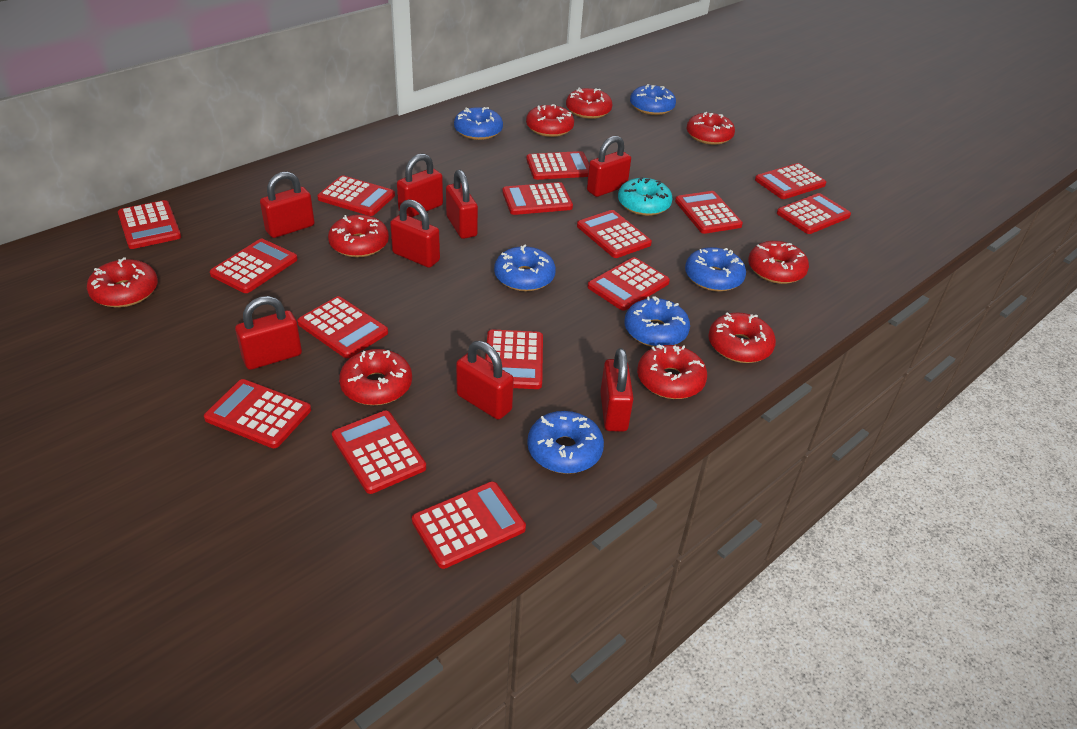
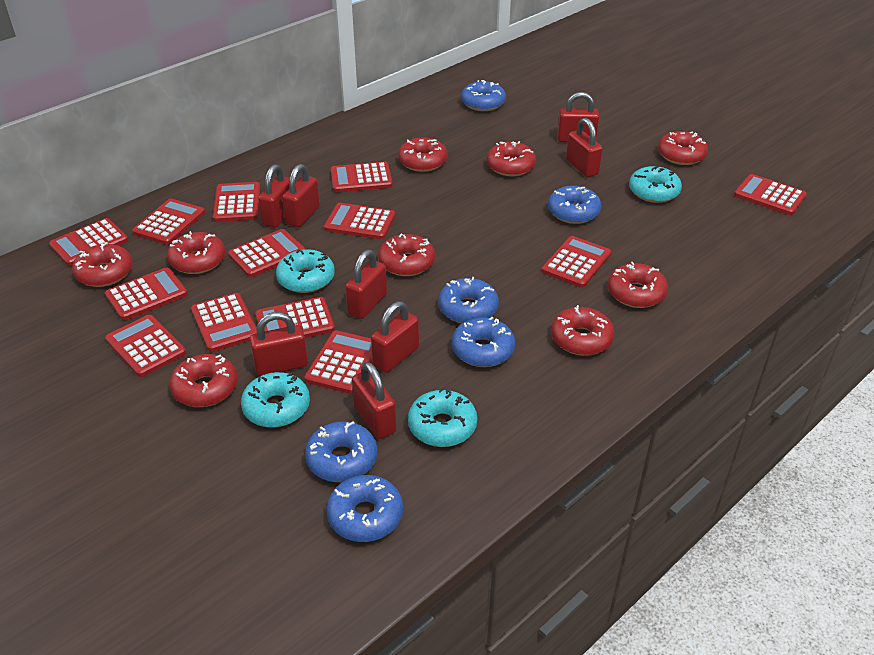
red calculator: [118,200,181,249] [204,379,311,448] [210,239,298,293] [297,296,388,358] [317,175,395,216] [332,410,426,494] [412,481,526,569] [485,329,543,389] [502,182,573,215] [526,151,589,180] [577,210,652,258] [588,257,670,311] [675,191,743,234] [755,163,826,199] [777,193,851,234] = 15 -> [49,218,128,266] [105,267,188,320] [105,315,186,377] [132,199,205,245] [191,293,257,352] [213,182,260,222] [228,229,305,277] [255,297,335,338] [304,330,372,394] [324,203,395,240] [331,162,393,192] [542,236,611,288] [734,174,807,215] = 13
turquoise donut: [618,177,673,216] = 1 -> [241,372,310,428] [276,249,335,293] [408,388,477,447] [629,166,682,203] = 4

